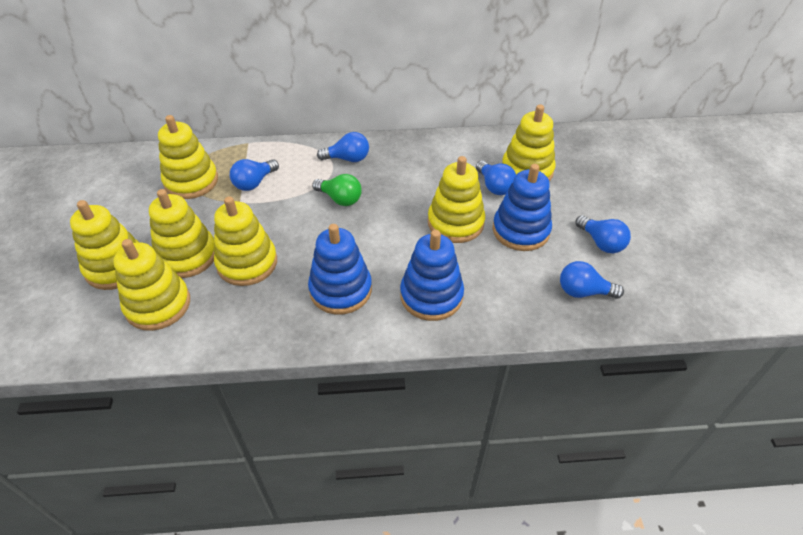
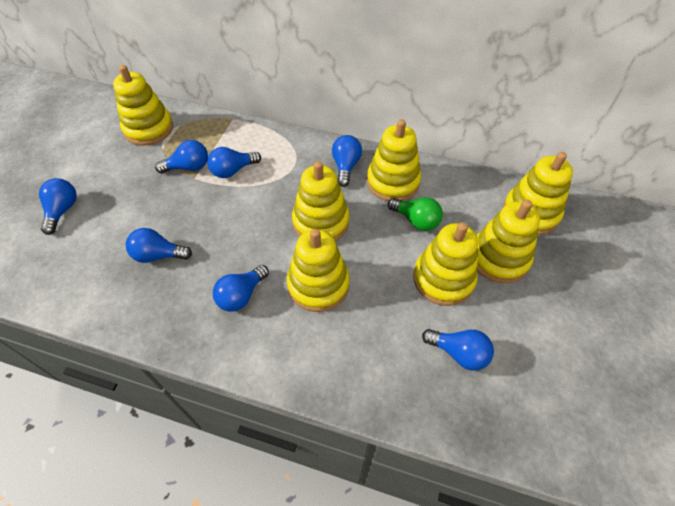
blue light bulb: [230,159,279,191] [317,132,369,162] [476,161,516,195] [560,261,624,299] [575,215,631,253] = 5 -> [39,178,77,235] [126,228,192,263] [155,140,208,173] [207,147,261,178] [213,265,269,312] [332,135,362,187] [422,329,494,371] = 7
blue stacking toy: [308,224,372,314] [400,230,464,321] [492,164,552,251] = 3 -> none = 0

